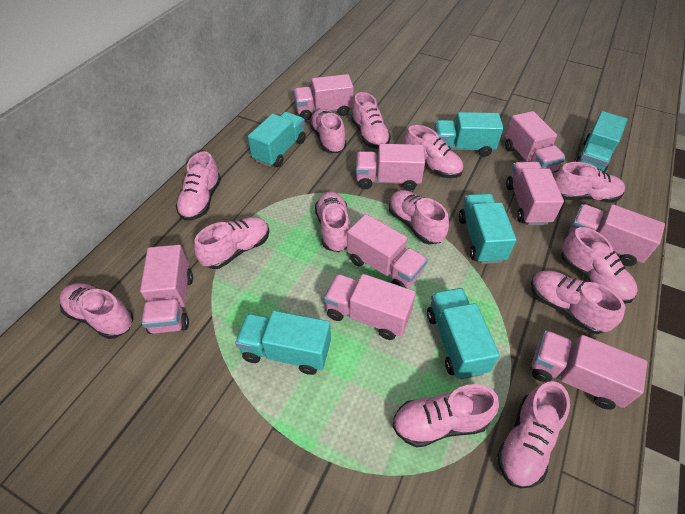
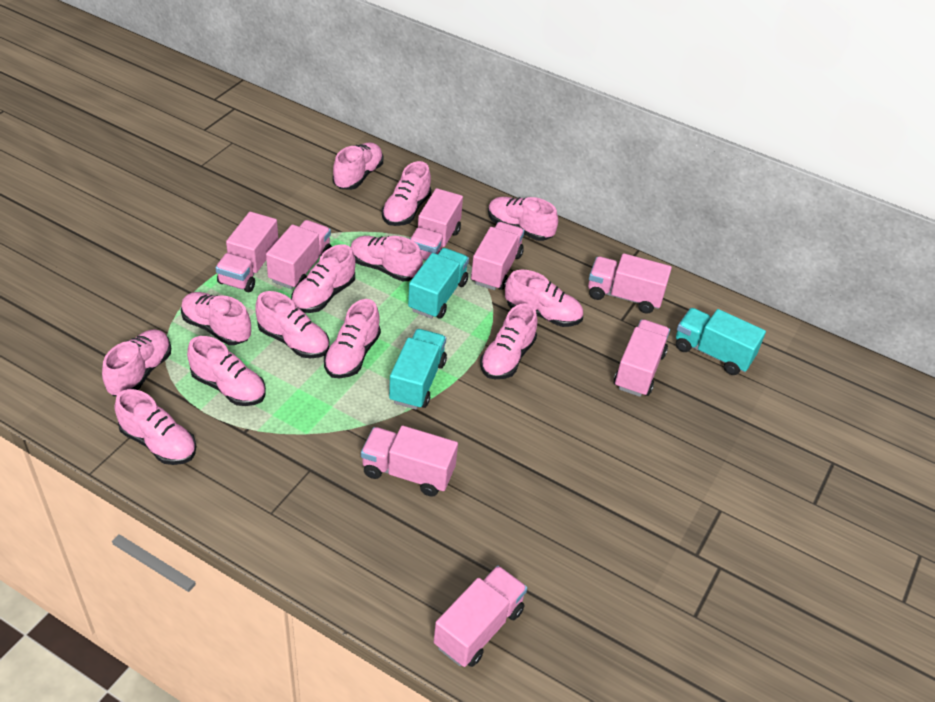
pink truck: [140,245,193,334] [293,74,354,121] [324,274,416,340] [347,214,428,288] [356,144,425,191] [505,111,566,172] [506,162,564,225] [532,331,648,410] [569,204,665,266] = 9 -> [215,212,278,292] [266,220,332,289] [361,426,458,497] [410,188,463,261] [434,566,527,667] [471,222,524,290] [588,253,672,314] [614,319,670,397] = 8
turquoise truck: [235,311,331,375] [248,112,306,167] [427,288,500,379] [435,112,503,157] [459,194,517,264] [575,111,628,172] = 6 -> [389,329,447,409] [408,248,469,319] [676,308,766,375] = 3

